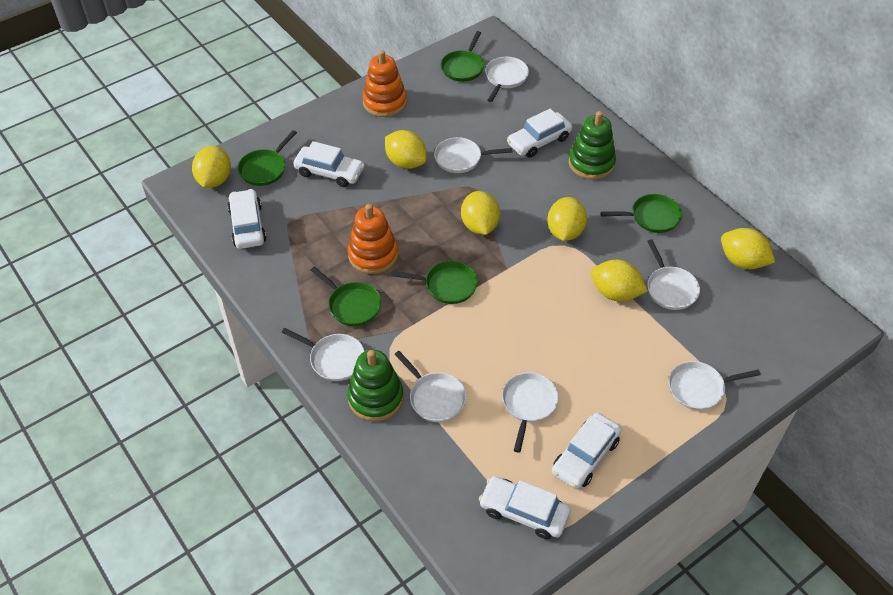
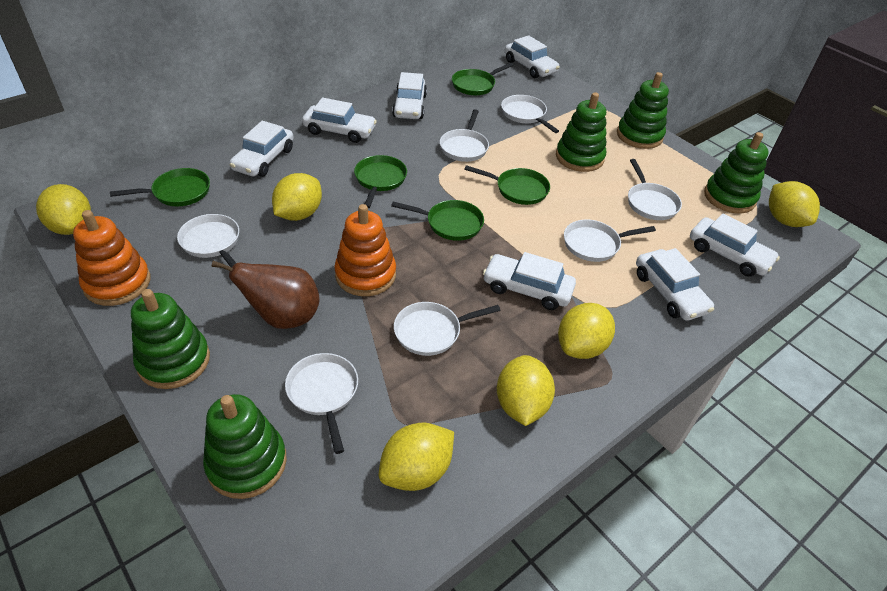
brown pear: none = 0 -> [212,261,320,329] = 1
green stacking toy: [347,350,404,422] [569,111,616,180] = 2 -> [131,289,210,389] [203,394,287,499] [556,92,606,172] [617,72,669,149] [704,132,769,213] = 5
white car: [227,189,267,249] [293,141,365,187] [479,476,571,539] [507,109,572,158] [552,413,622,489] = 5 -> [229,121,294,177] [302,98,377,143] [392,72,427,119] [483,252,576,310] [505,35,560,78] [636,248,714,321] [690,213,780,277] = 7

